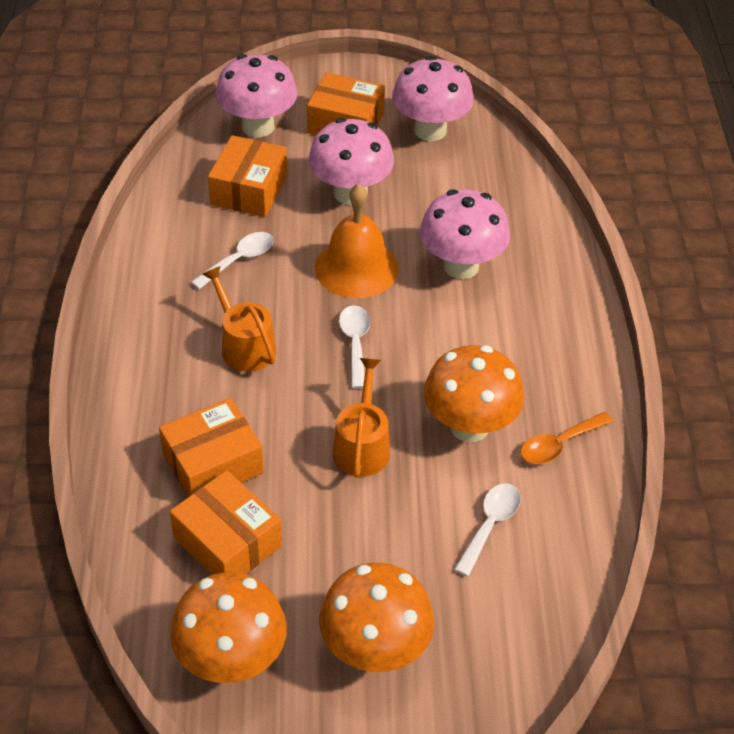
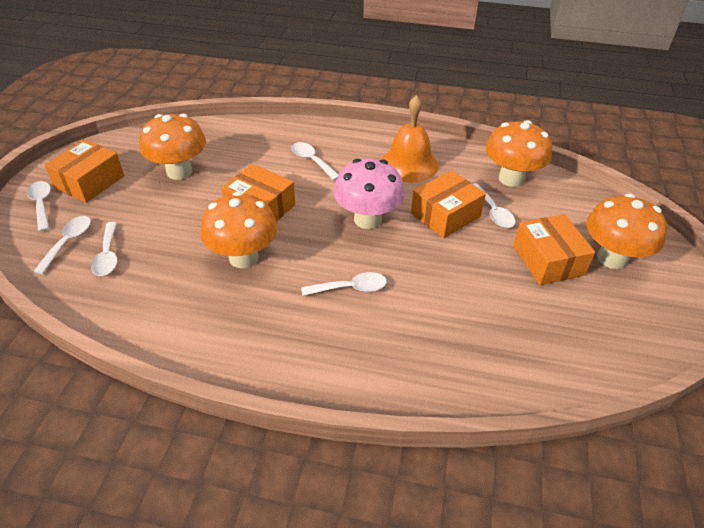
orange mushroom: [170,572,287,683] [319,563,435,672] [424,345,524,442] = 3 -> [139,114,206,180] [200,192,277,268] [485,120,552,187] [586,193,667,269] = 4
orange spoon: [520,412,613,464] = 1 -> none = 0
orange watering can: [202,266,276,372] [332,358,390,478] = 2 -> none = 0
pink mushroom: [215,54,298,137] [308,118,394,205] [392,56,474,141] [420,189,510,279] = 4 -> [334,159,404,229] = 1
white spoon: [191,232,274,289] [339,305,370,389] [454,483,521,576] = 3 -> [27,181,51,232] [33,216,91,274] [91,222,117,276] [292,142,339,180] [301,272,387,296] [473,183,516,228] = 6

